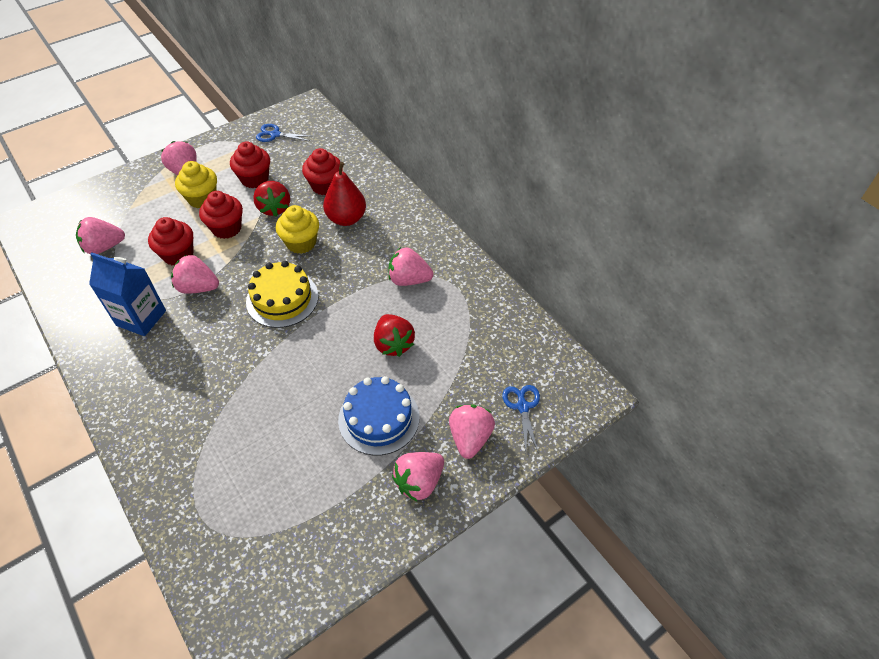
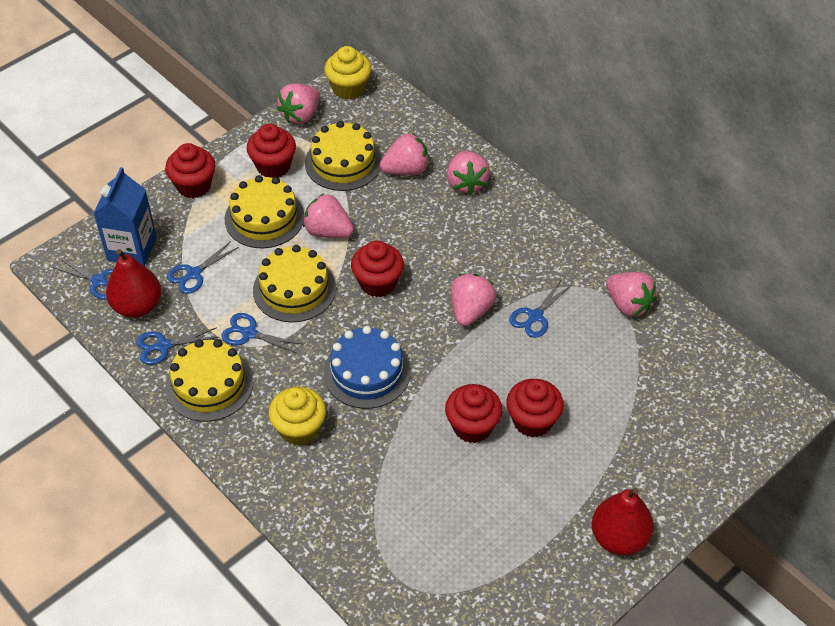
blue scissors: [256,124,312,142] [502,385,540,451] = 2 -> [50,258,113,300] [136,327,219,365] [167,241,239,294] [221,313,302,353] [509,280,571,338] = 5
red cupcake: [148,217,194,266] [199,191,243,239] [230,141,270,189] [302,148,343,195] = 4 -> [165,143,215,198] [247,124,296,178] [351,241,404,297] [445,384,503,443] [506,379,564,438] = 5
red pear: [323,162,366,226] = 1 -> [106,249,161,318] [592,488,654,555] = 2
red strawberry: [253,181,290,217] [374,314,415,357] = 2 -> none = 0
yellow cake: [246,261,319,328] = 1 -> [165,339,253,422] [225,175,304,248] [253,245,336,322] [305,121,382,191] = 4

